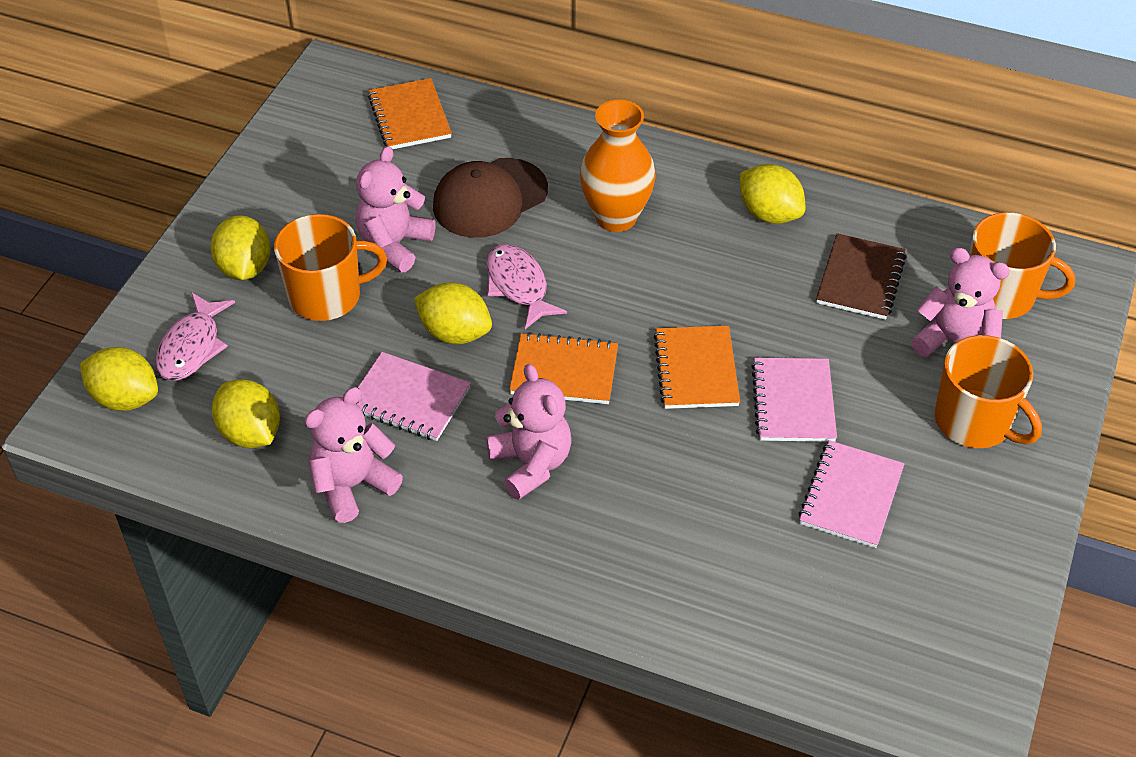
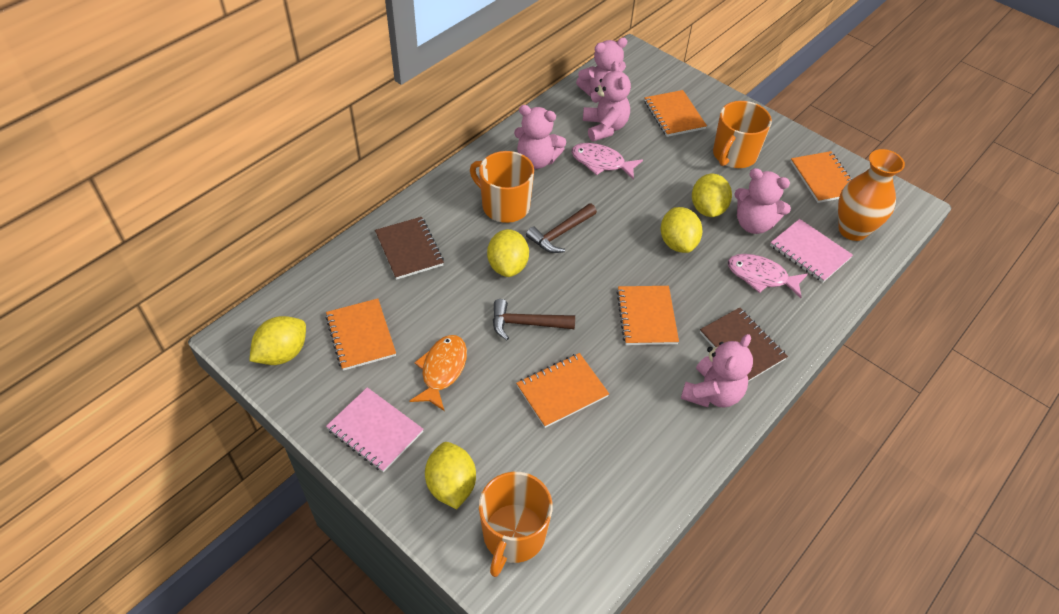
brown cap: [433,158,548,238] = 1 -> none = 0
brown hammer: none = 0 -> [493,299,575,340] [526,203,597,253] = 2
brown notebook: [816,233,907,320] = 1 -> [375,217,444,280] [700,307,788,381] = 2
orange fish: none = 0 -> [410,335,467,411] = 1
orange notebook: [368,78,452,149] [509,332,618,404] [654,326,740,409] = 3 -> [325,298,396,371] [516,353,609,428] [616,286,679,345] [644,90,707,137] [791,151,852,203] = 5
pink notebook: [357,352,471,441] [752,358,837,442] [798,440,904,548] = 3 -> [326,387,424,472] [770,219,853,283] = 2
pink teddy bear: [304,387,403,523] [356,146,435,272] [486,364,571,500] [911,247,1010,357] = 4 -> [514,105,566,169] [576,38,627,96] [583,61,631,141] [681,334,753,408] [734,168,791,234] = 5

